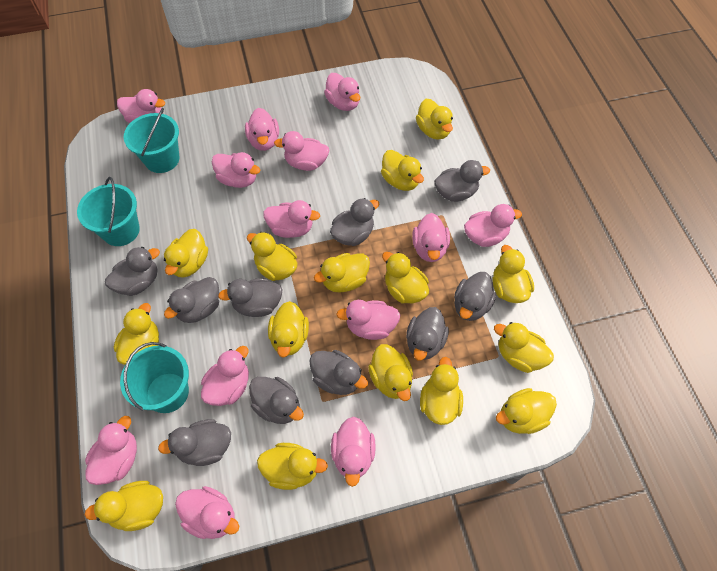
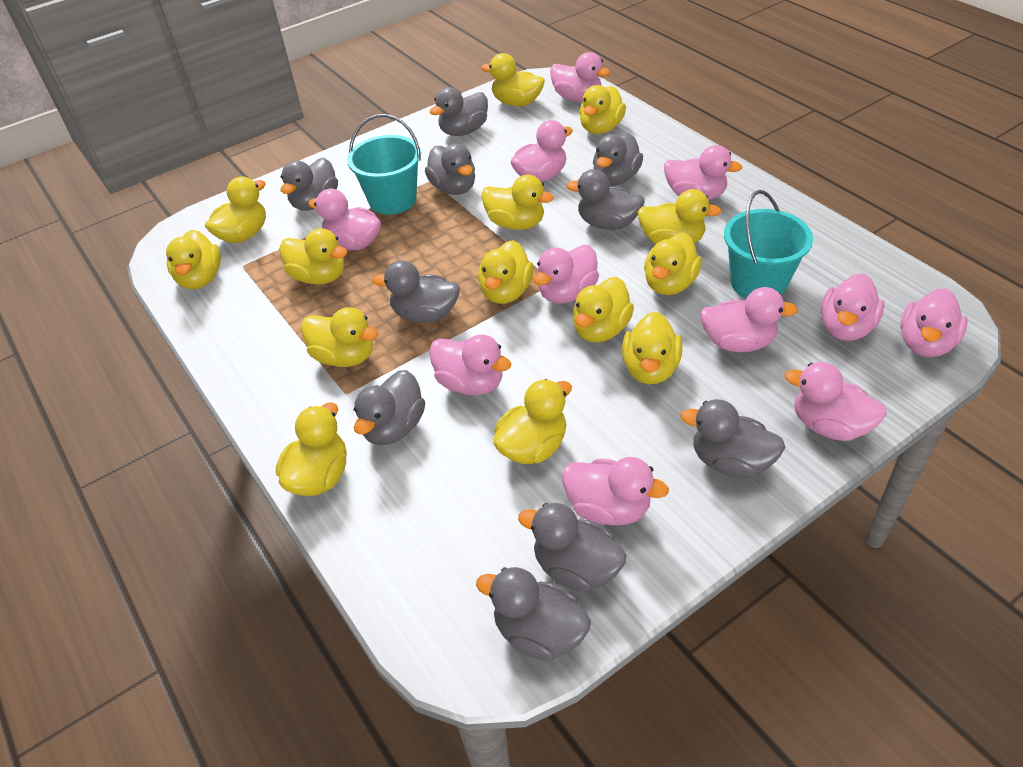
pink duck: [85,416,137,485] [117,89,165,123] [175,486,239,539] [201,346,249,406] [212,152,260,188] [245,108,279,151] [263,200,320,238] [274,131,330,171] [324,73,360,111] [331,417,376,487] [336,300,400,340] [412,213,450,262] [464,204,522,247] = 13 -> [308,188,381,250] [429,335,511,396] [511,120,573,182] [534,245,599,304] [550,52,610,102] [562,457,669,525] [664,145,742,200] [700,287,798,352] [785,362,887,441] [821,274,884,341] [900,288,968,357] = 11
turquoise bucket: [77,177,140,246] [120,342,189,413] [124,108,179,173] = 3 -> [347,114,421,215] [724,190,813,299] = 2
yellow duck: [84,481,163,531] [114,303,159,365] [164,229,208,278] [247,232,297,281] [257,443,328,490] [268,301,309,357] [314,253,370,293] [368,344,413,401] [381,150,424,191] [382,252,429,304] [416,99,453,140] [420,357,463,425] [493,245,534,303] [494,322,554,373] [496,388,557,434] = 15 -> [166,230,221,289] [205,176,266,243] [276,403,346,496] [279,228,347,285] [301,307,378,367] [478,240,534,304] [481,53,545,107] [481,175,554,230] [493,379,572,464] [573,277,634,343] [579,85,626,134] [622,312,682,384] [638,189,722,244] [644,233,702,295] = 14

